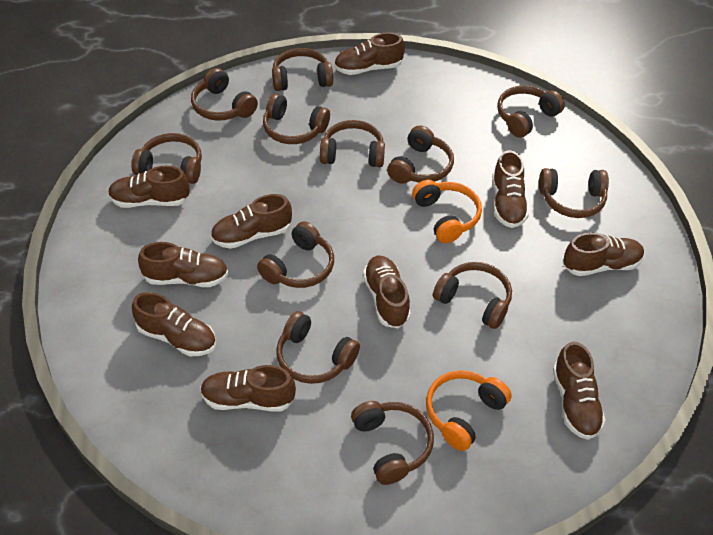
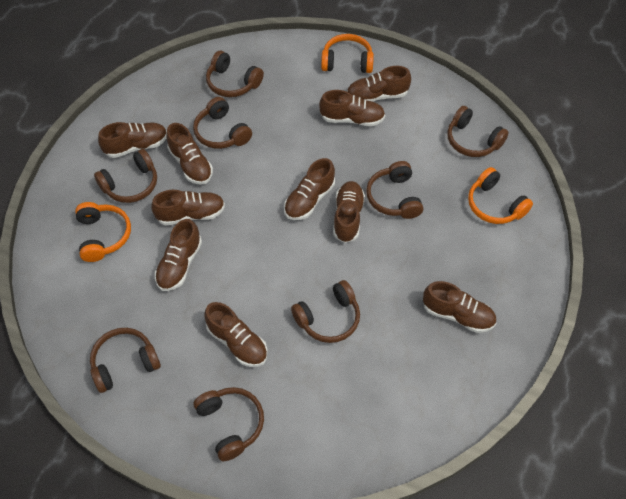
brown headphones: [131,133,202,184] [191,68,258,121] [257,221,334,288] [263,94,330,144] [272,48,333,91] [276,311,360,384] [320,120,385,167] [351,401,434,485] [387,126,454,184] [433,262,512,329] [497,85,565,138] [539,168,609,218] = 12 -> [90,328,161,393] [94,149,157,203] [193,97,252,149] [194,387,264,461] [206,51,264,97] [291,280,360,343] [366,161,423,219] [447,106,509,157] = 8
orange headphones: [412,180,482,243] [426,370,512,451] = 2 -> [75,202,131,262] [321,34,374,73] [468,167,533,224] = 3

